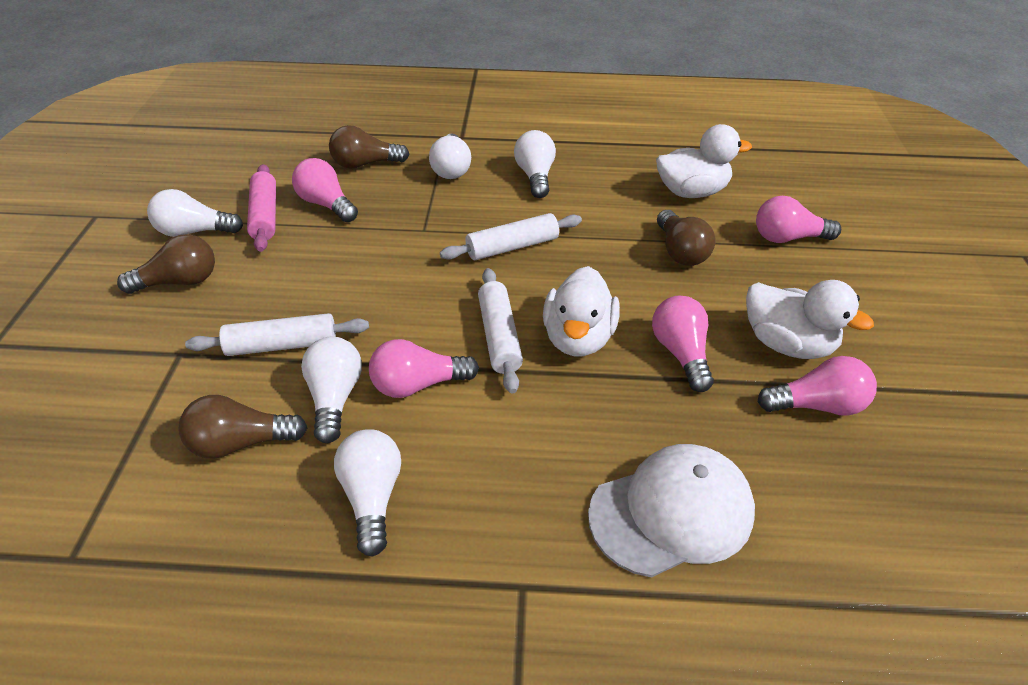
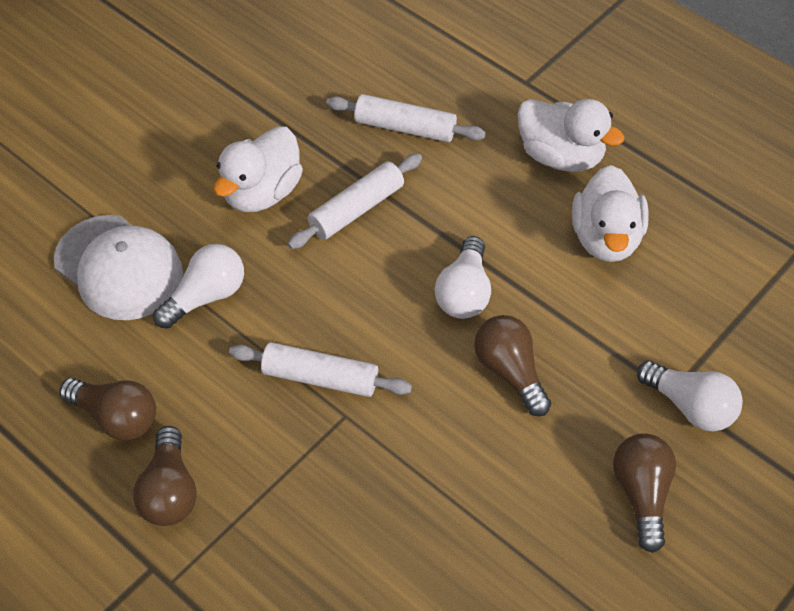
pink light bulb: [292,158,358,222] [369,339,479,398] [652,296,714,392] [756,196,841,243] [758,356,877,416] = 5 -> none = 0
pink rolling pin: [247,164,276,252] = 1 -> none = 0
white light bulb: [147,189,243,237] [301,337,362,443] [334,429,401,557] [429,133,471,179] [514,130,556,198] = 5 -> [153,244,244,329] [434,236,491,319] [637,360,743,432] = 3

